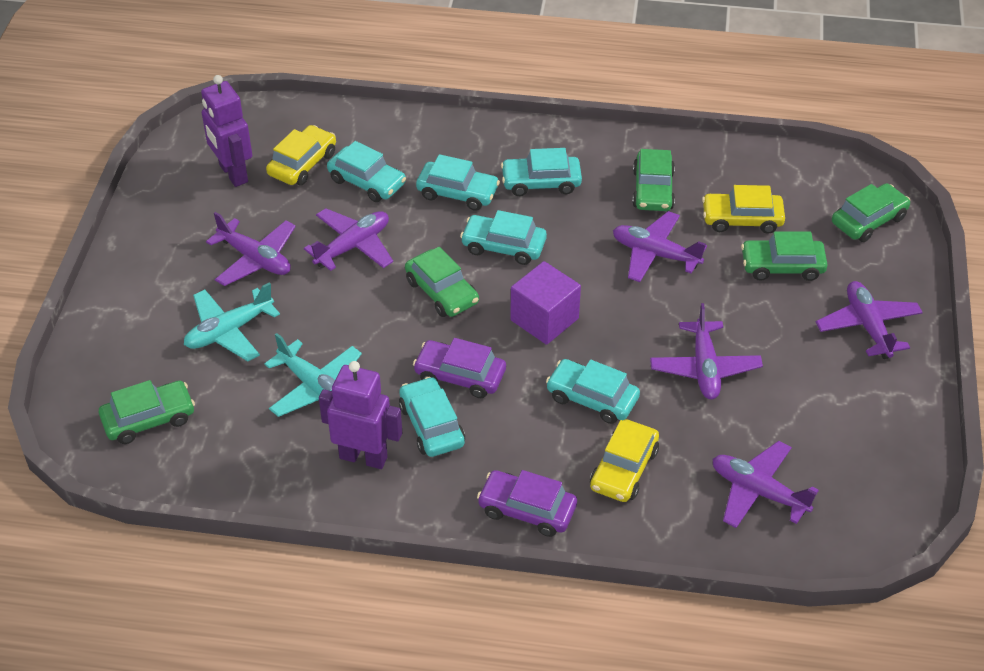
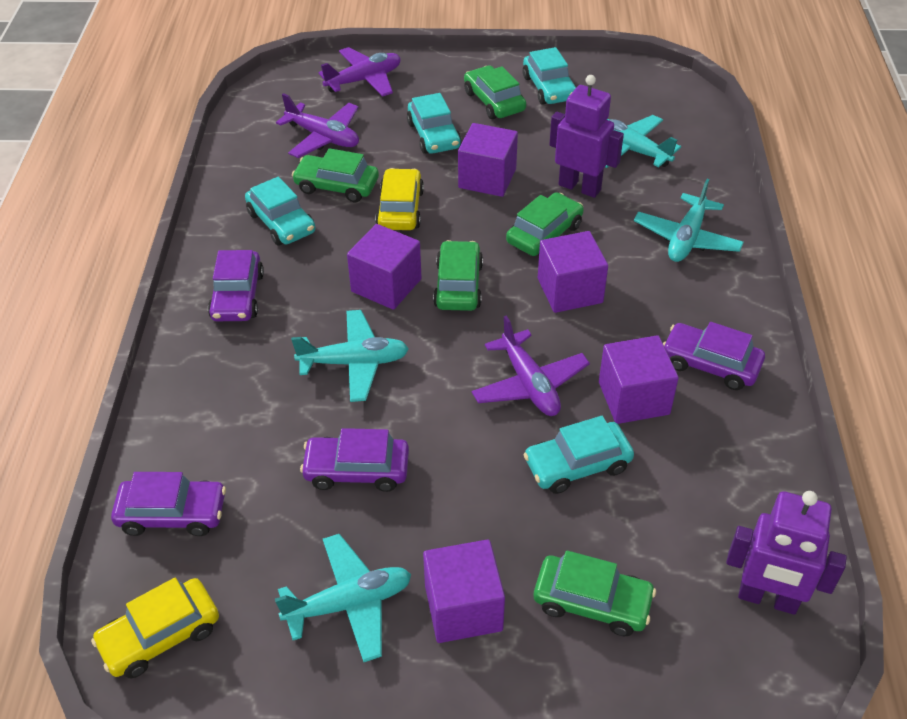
purple car: [413,338,506,398] [477,470,577,537] = 2 -> [111,472,226,536] [208,250,264,321] [300,428,409,492] [663,322,765,390] = 4
purple cube: [510,261,581,345] = 1 -> [347,224,422,310] [423,539,505,643] [458,123,518,197] [538,231,608,313] [599,335,679,424] = 5
purple plane: [206,212,296,286] [304,208,393,271] [613,211,707,282] [650,303,763,399] [712,441,819,528] [816,281,923,359] = 6 -> [276,93,359,158] [318,47,401,97] [472,316,590,416] = 3
turquoise car: [327,141,406,202] [399,376,465,457] [416,154,500,211] [460,210,547,265] [501,148,582,196] [546,359,640,424] = 6 -> [245,177,315,245] [407,93,462,154] [523,47,577,105] [523,416,634,494] = 4
turquoise plane: [184,282,280,361] [265,333,362,417] = 2 -> [275,534,411,662] [291,310,409,402] [605,115,681,168] [634,179,744,262] = 4
yellow car: [266,125,336,186] [590,419,659,502] [702,185,785,234] = 3 -> [91,578,219,678] [375,168,424,230] = 2

